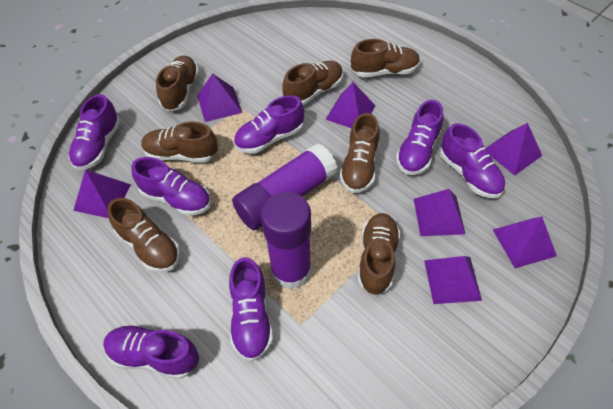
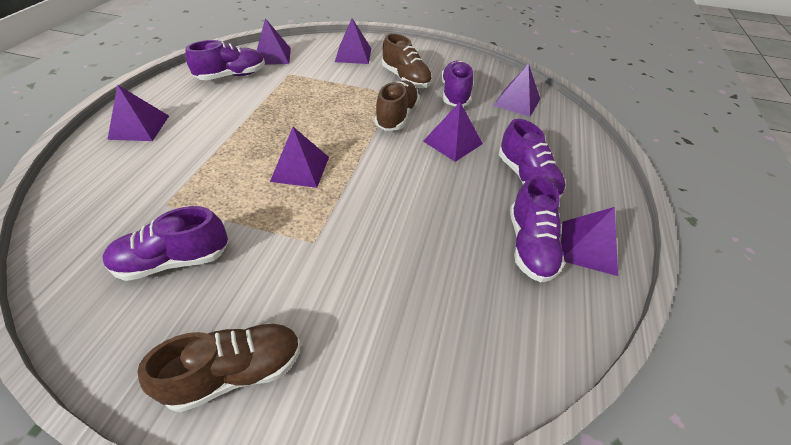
brown shoe: [107,198,180,272] [141,122,218,163] [156,55,199,111] [282,61,343,105] [339,113,380,193] [351,39,420,77] [358,213,400,295] = 7 -> [138,323,301,412] [375,80,420,131] [382,33,432,88] = 3
purple glue stick: [232,143,338,230] [260,192,312,290] = 2 -> none = 0
purple shoe: [69,94,120,170] [103,325,199,379] [131,157,211,216] [229,257,273,361] [234,95,304,154] [396,100,443,175] [440,123,505,198] = 7 -> [102,206,228,281] [186,40,265,80] [441,61,473,106] [499,119,566,198] [510,176,565,282] = 5

